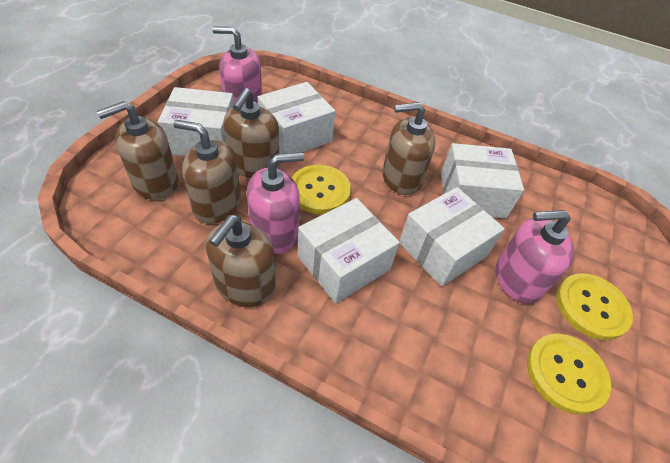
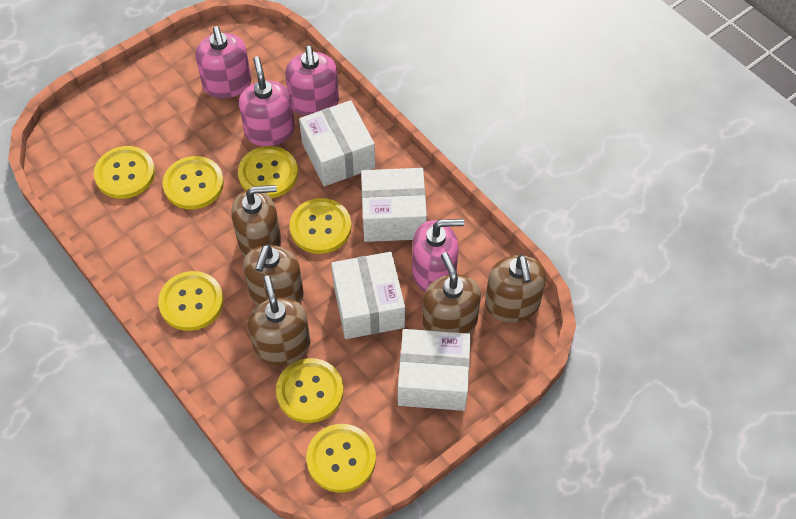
pink soap dispenser: [212,26,262,104] [247,152,304,254] [496,210,574,304] = 3 -> [195,26,251,99] [239,56,295,146] [285,46,339,116] [412,219,464,292] = 4
white box: [158,87,234,156] [257,82,335,154] [297,198,400,303] [399,187,505,287] [441,143,524,218] = 5 -> [299,100,375,186] [331,252,405,339] [361,168,427,242] [398,329,471,411] = 4
yellow button: [292,165,351,214] [527,333,611,415] [556,273,633,340] = 3 -> [94,146,155,199] [158,271,224,331] [162,156,224,209] [238,146,298,198] [276,358,344,423] [289,198,351,254] [306,424,376,493] = 7

